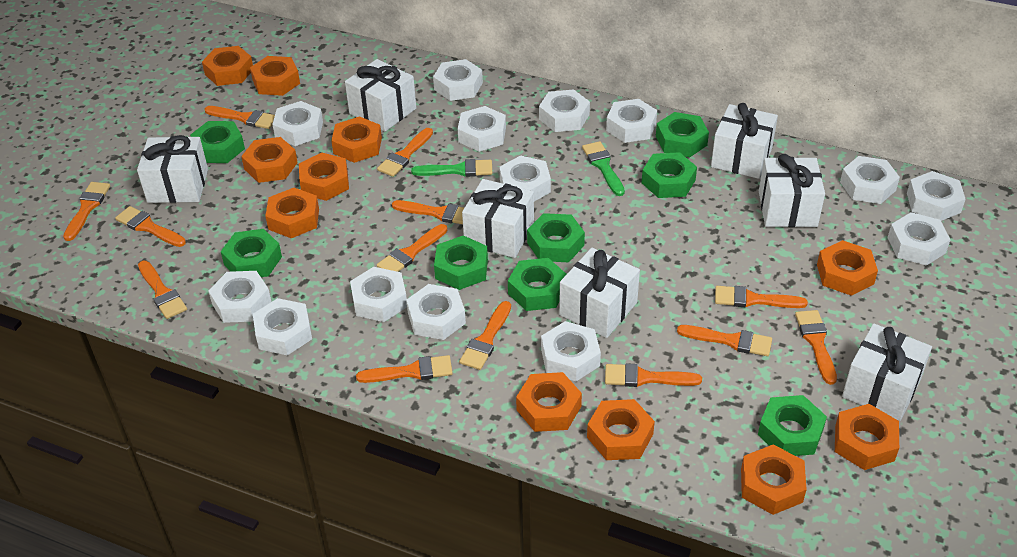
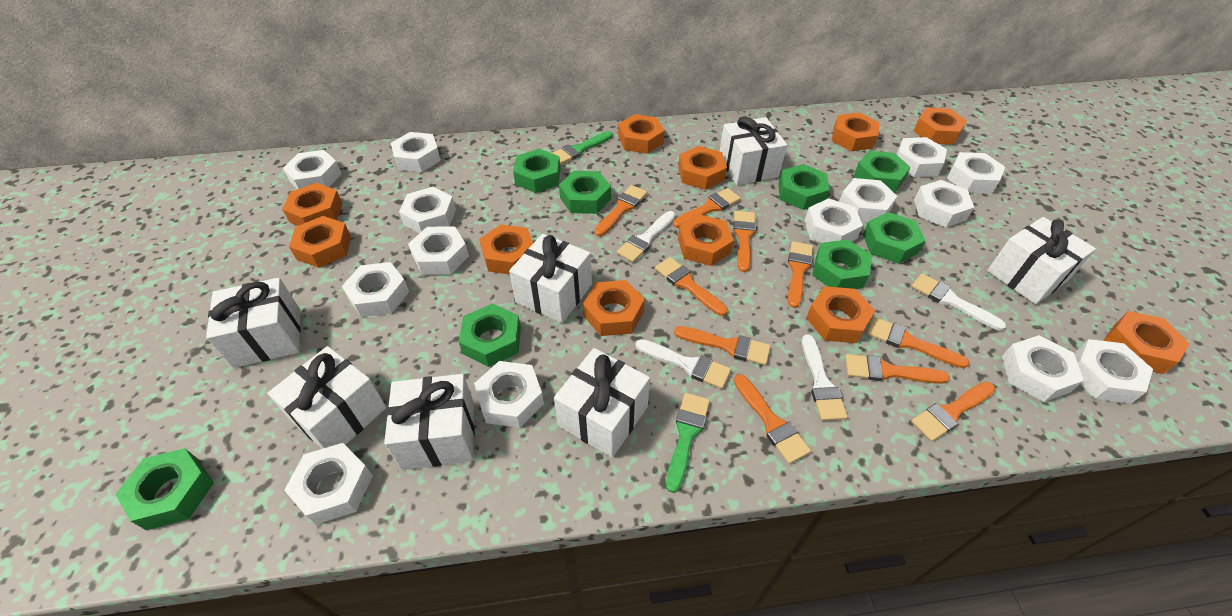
orange brush: [63,182,110,241] [115,206,186,247] [138,261,187,319] [204,106,275,129] [356,355,453,383] [377,128,433,177] [377,224,447,272] [392,200,464,224] [459,301,511,370] [605,363,702,387] [677,325,772,356] [715,286,808,308] [795,310,837,385] = 13 -> [594,185,647,236] [655,257,728,316] [673,188,741,228] [674,326,771,365] [733,211,756,272] [734,374,811,464] [788,241,813,308] [845,354,950,384] [867,317,969,368] [911,382,996,441] = 10
white brush: none = 0 -> [617,211,676,262] [636,339,731,389] [802,334,848,421] [911,273,1006,331] = 4

